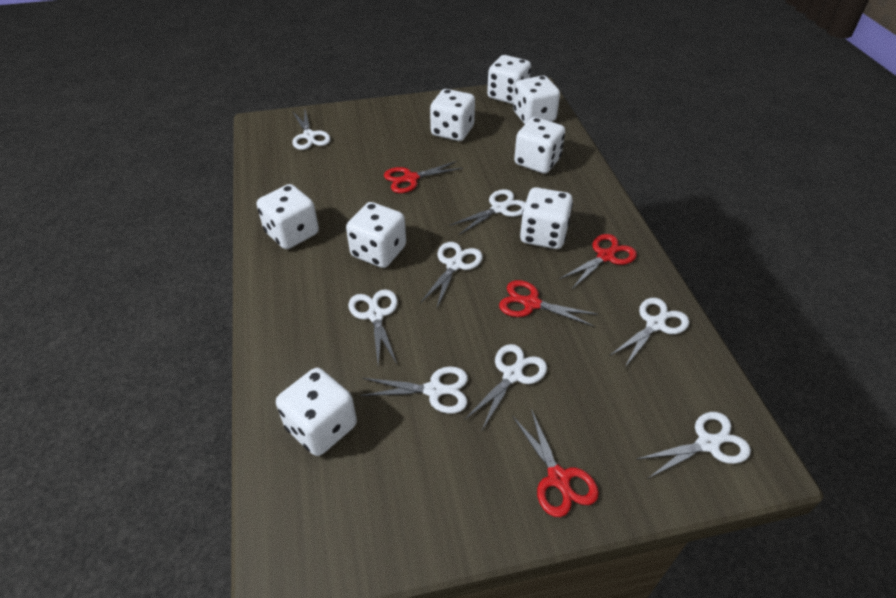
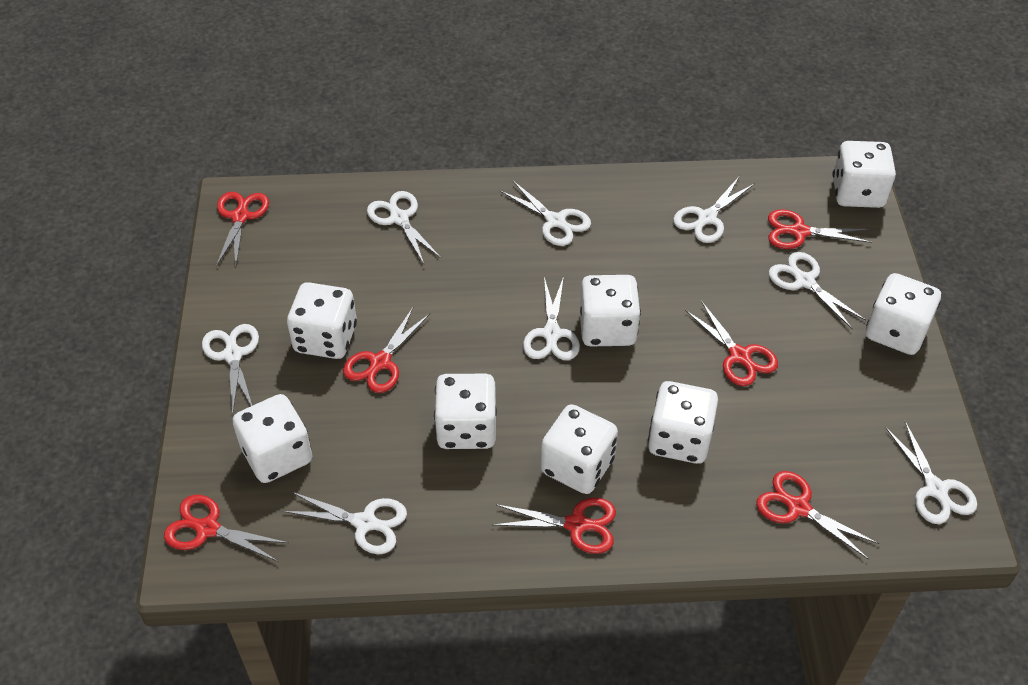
red scissors: [384,161,463,193] [499,280,598,327] [512,409,599,517] [559,234,637,289] = 4 -> [164,495,289,561] [216,192,269,267] [343,308,430,393] [493,498,616,554] [685,301,778,386] [756,471,879,560] [768,209,872,249] = 7

